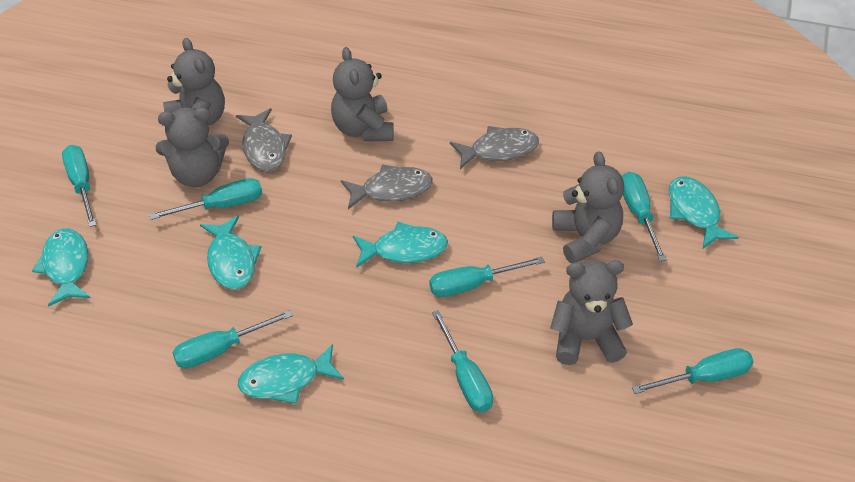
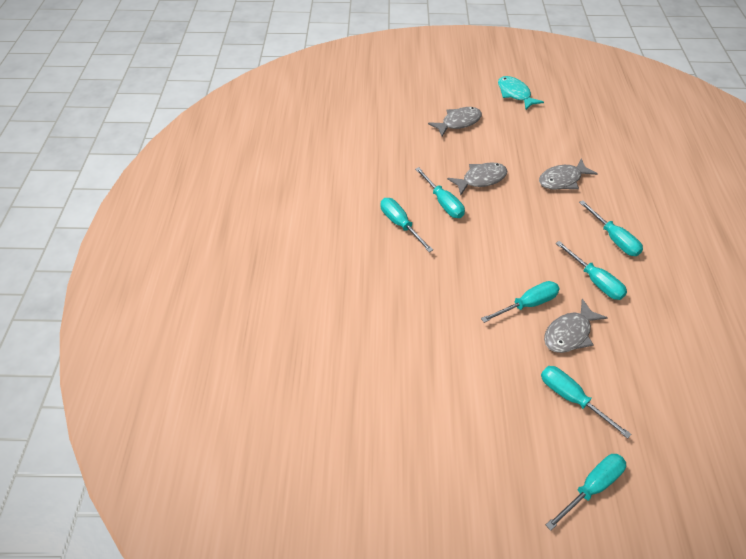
grey fish: [236,108,292,171] [341,164,433,209] [450,126,539,169] = 3 -> [428,107,482,136] [447,162,508,195] [539,158,598,190] [544,299,608,353] = 4
grey teddy bear: [155,108,229,187] [163,38,225,125] [331,47,394,141] [550,260,633,365] [552,152,624,263] = 5 -> none = 0
turquoise fish: [32,228,90,307] [200,215,261,290] [238,344,344,404] [353,222,448,268] [669,176,739,248] = 5 -> [498,76,544,110] = 1

